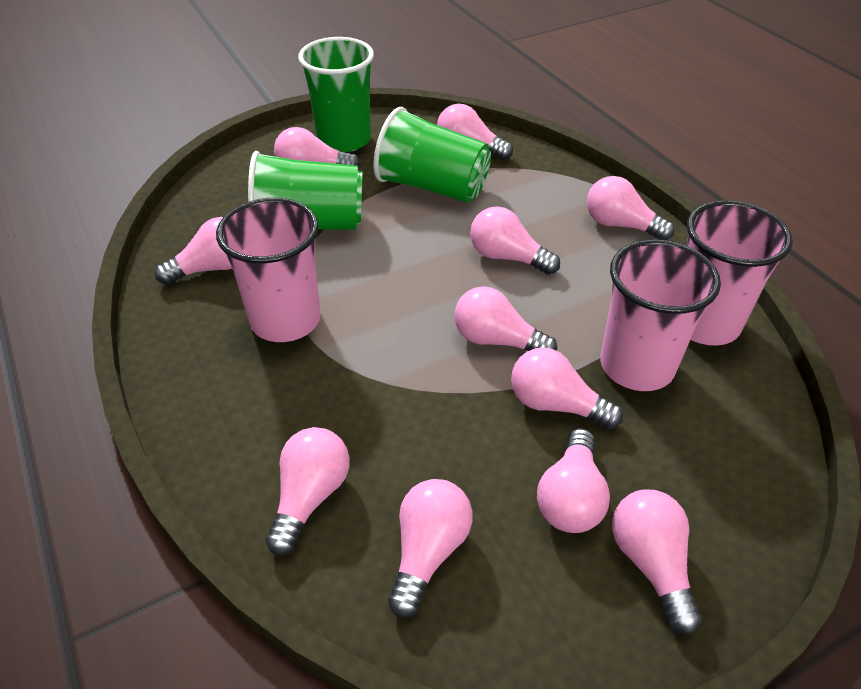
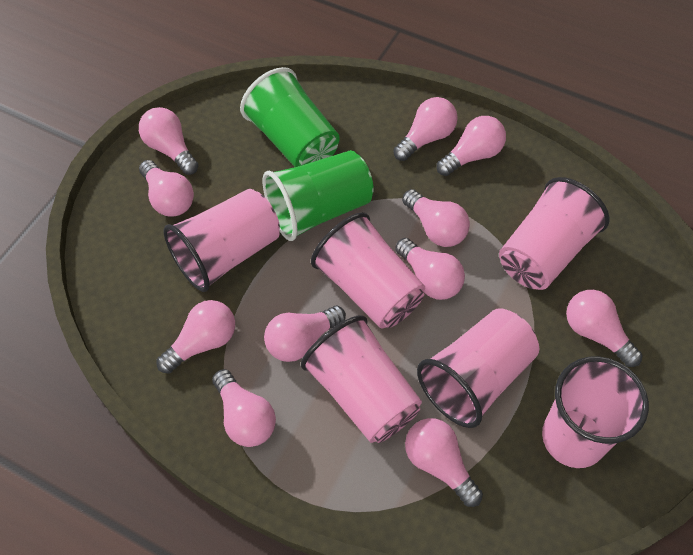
green cup: [248,151,363,230] [298,37,374,152] [373,107,491,203] = 3 -> [240,67,340,167] [263,150,373,241] = 2
pink cup: [216,198,321,342] [600,239,721,391] [687,200,793,345] = 3 -> [164,189,280,292] [301,315,422,443] [311,213,425,329] [417,308,540,428] [499,177,610,290] [542,356,649,468] = 6

